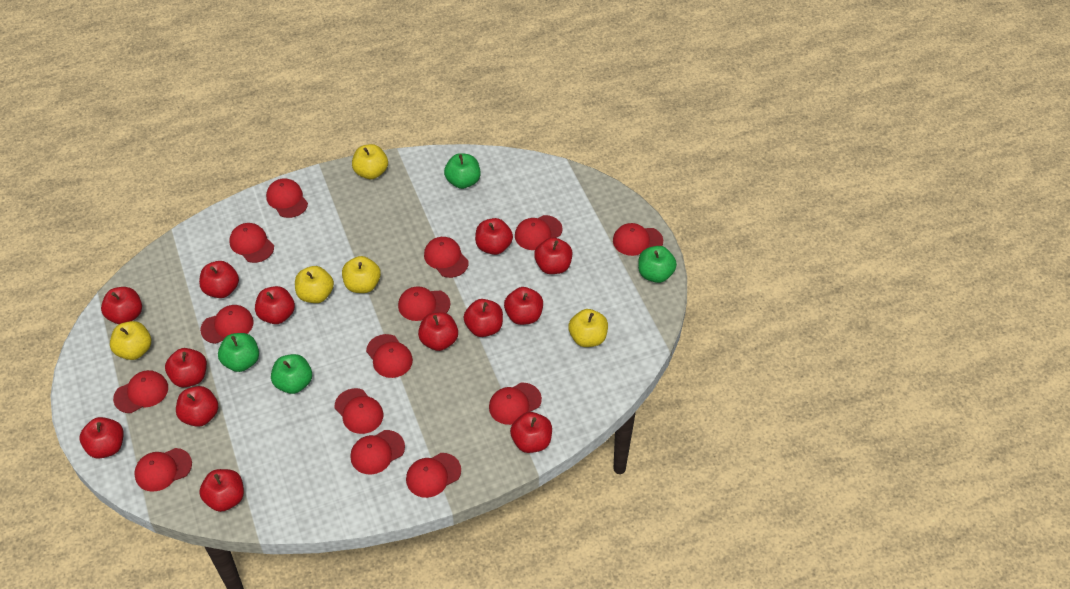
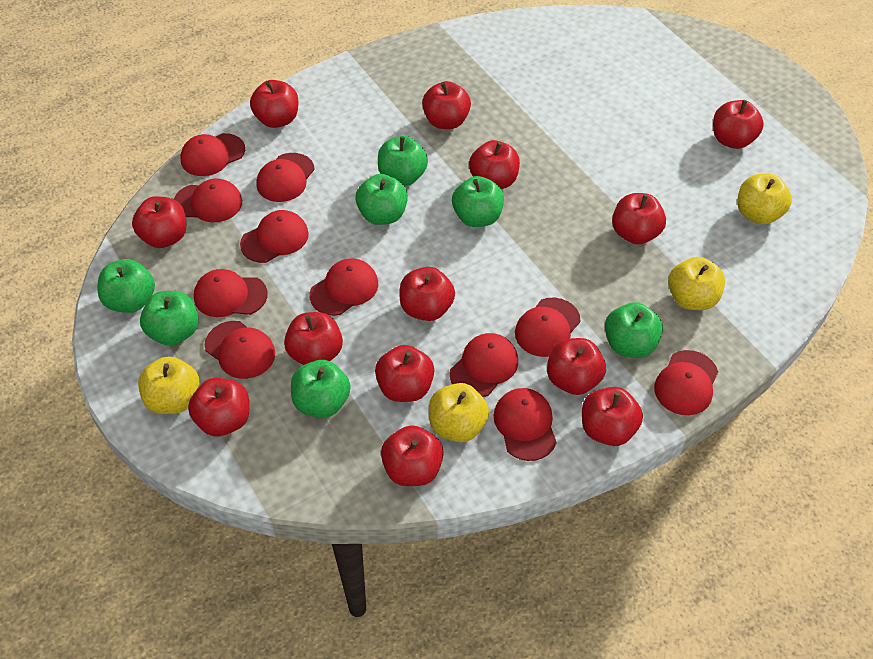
green apple: [218,333,259,372] [271,354,312,394] [444,153,480,189] [638,246,677,283] = 4 -> [97,259,155,313] [140,291,199,346] [291,360,351,418] [355,174,408,225] [378,136,428,186] [452,176,504,227] [605,302,663,358] = 7
red cap: [113,370,168,413] [134,448,192,492] [200,305,254,344] [229,223,274,263] [266,178,308,218] [335,388,384,434] [350,430,405,475] [366,334,413,378] [398,286,451,321] [406,453,461,498] [424,237,469,278] [489,383,542,425] [515,215,563,250] [613,223,663,256] = 14 -> [173,178,242,222] [180,133,245,176] [194,269,268,317] [205,321,275,379] [240,210,309,263] [256,153,315,202] [309,258,378,316] [450,333,518,397] [493,388,556,461] [515,297,581,357] [654,350,718,415] = 11
yellow apple: [110,321,151,360] [295,266,334,303] [342,256,381,293] [352,144,388,179] [568,309,608,347] = 5 -> [138,356,199,414] [429,383,489,442] [668,257,725,310] [738,174,792,225] = 4

